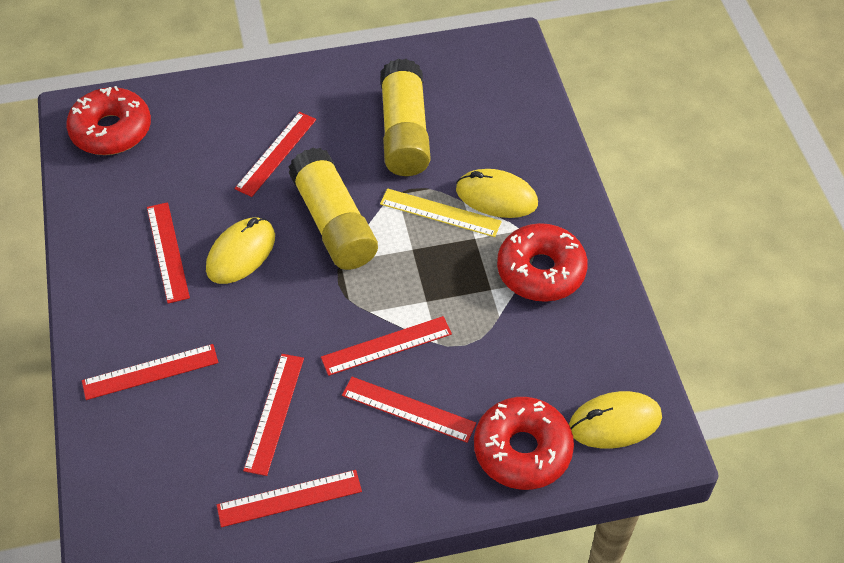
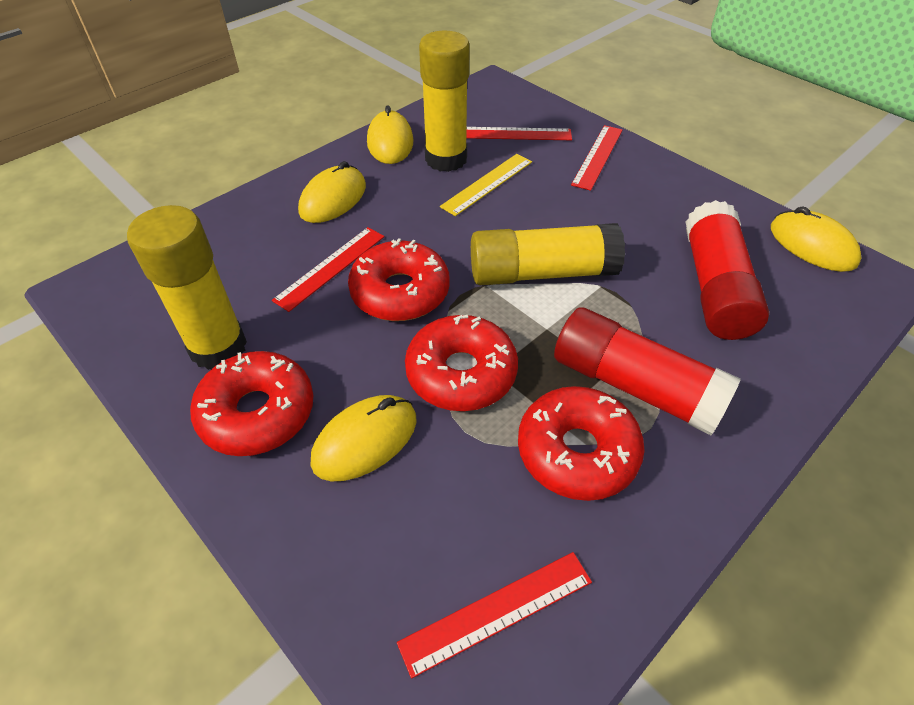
red donut: [66,86,151,155] [474,397,574,490] [497,223,588,302] = 3 -> [190,351,313,456] [348,238,450,321] [405,315,518,411] [518,386,645,501] = 4
red glue stick: none = 0 -> [554,307,741,435] [685,200,769,340] = 2
red ruler: [82,344,218,400] [147,202,190,304] [217,470,362,527] [234,112,316,197] [243,354,304,476] [321,316,452,376] [342,377,476,443] = 7 -> [272,227,384,312] [397,552,592,679] [466,127,572,140] [571,125,623,191] = 4
yellow glue stick: [289,148,378,270] [380,59,430,176] = 2 -> [127,205,247,370] [419,31,470,172] [471,223,625,285] = 3
yellow mouse: [206,218,275,284] [456,169,538,218] [569,391,662,449] = 3 -> [298,161,366,223] [311,395,417,481] [367,105,414,164] [771,206,862,272] = 4

